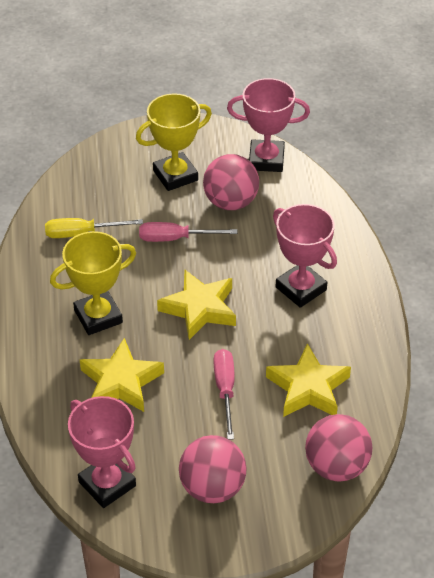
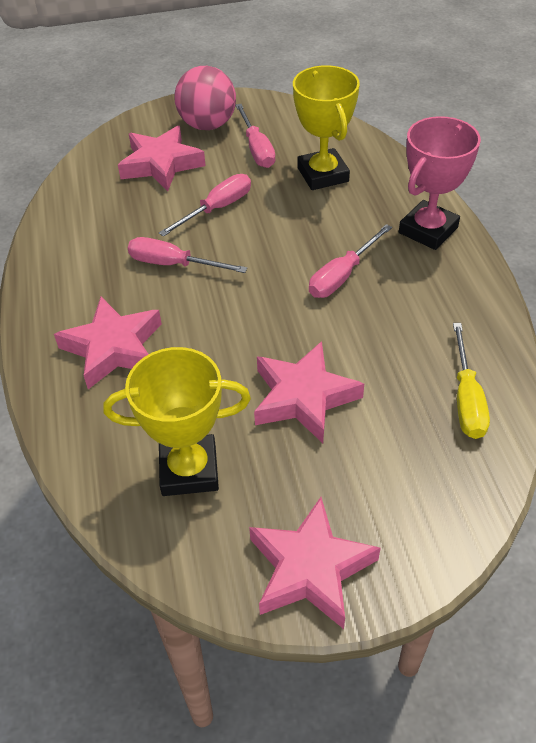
pink ball: [179,435,247,503] [203,154,259,210] [305,414,372,482] = 3 -> [174,66,236,130] = 1
pink screwdriver: [139,222,237,242] [214,349,234,440] = 2 -> [128,237,247,273] [159,174,251,237] [235,104,276,168] [309,224,392,298] = 4
pink star: none = 0 -> [54,297,162,389] [118,126,206,191] [249,497,380,629] [254,341,364,443] = 4
pink trophy: [68,396,136,508] [227,78,310,172] [273,204,337,308] = 3 -> [399,116,481,250] = 1
yellow star: [80,338,164,412] [157,270,236,340] [266,343,351,417] = 3 -> none = 0

